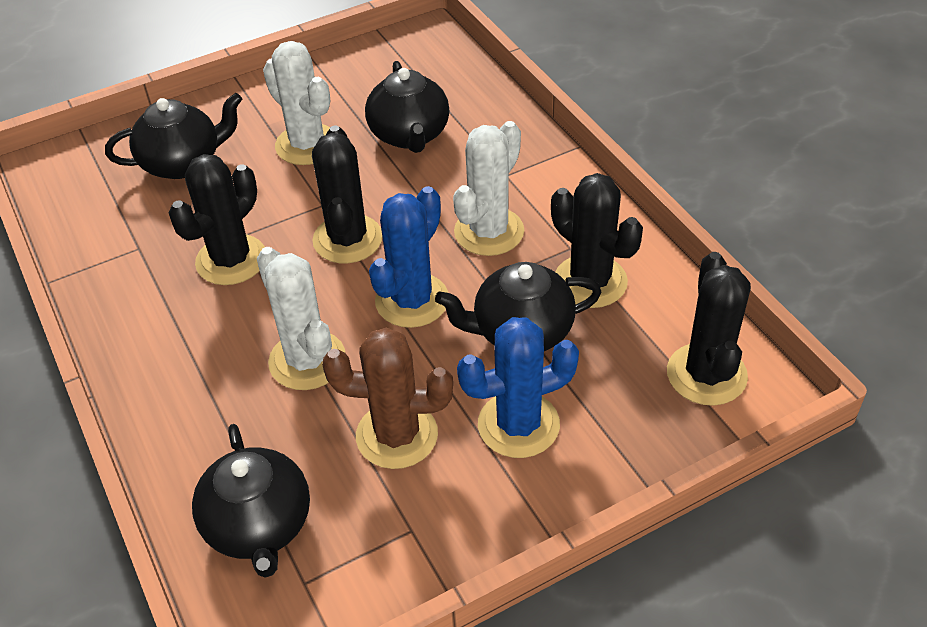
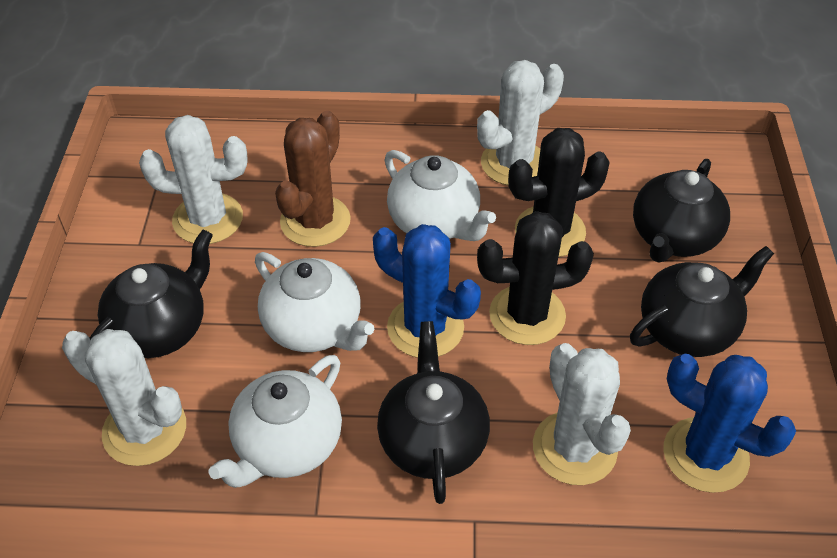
black cactus: [168,154,265,285] [312,125,382,263] [551,173,643,308] [667,252,751,406] = 4 -> [477,211,594,345] [508,128,610,257] = 2
white cactus: [257,247,345,390] [263,41,331,165] [453,121,524,256] = 3 -> [62,329,186,466] [139,115,248,244] [477,60,564,185] [533,343,631,485] = 4
white teapot: none = 0 -> [209,355,342,488] [255,252,374,352] [384,150,496,241] = 3

